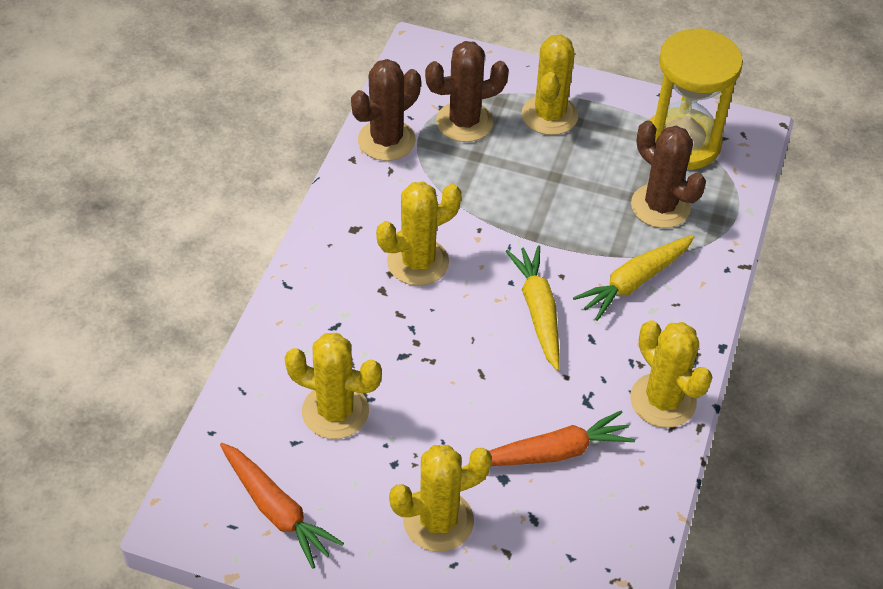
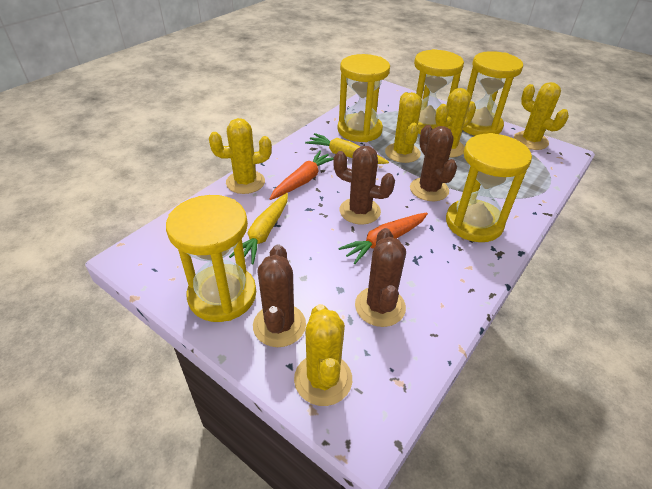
brown cactus: [351,59,421,161] [425,41,509,142] [631,120,706,228] = 3 -> [253,245,306,347] [333,146,395,225] [355,228,406,327] [410,125,457,201] = 4
yellow hourglass: [649,28,743,170] = 1 -> [166,195,256,322] [338,54,390,142] [414,49,464,134] [446,133,532,242] [463,51,523,136] = 5

